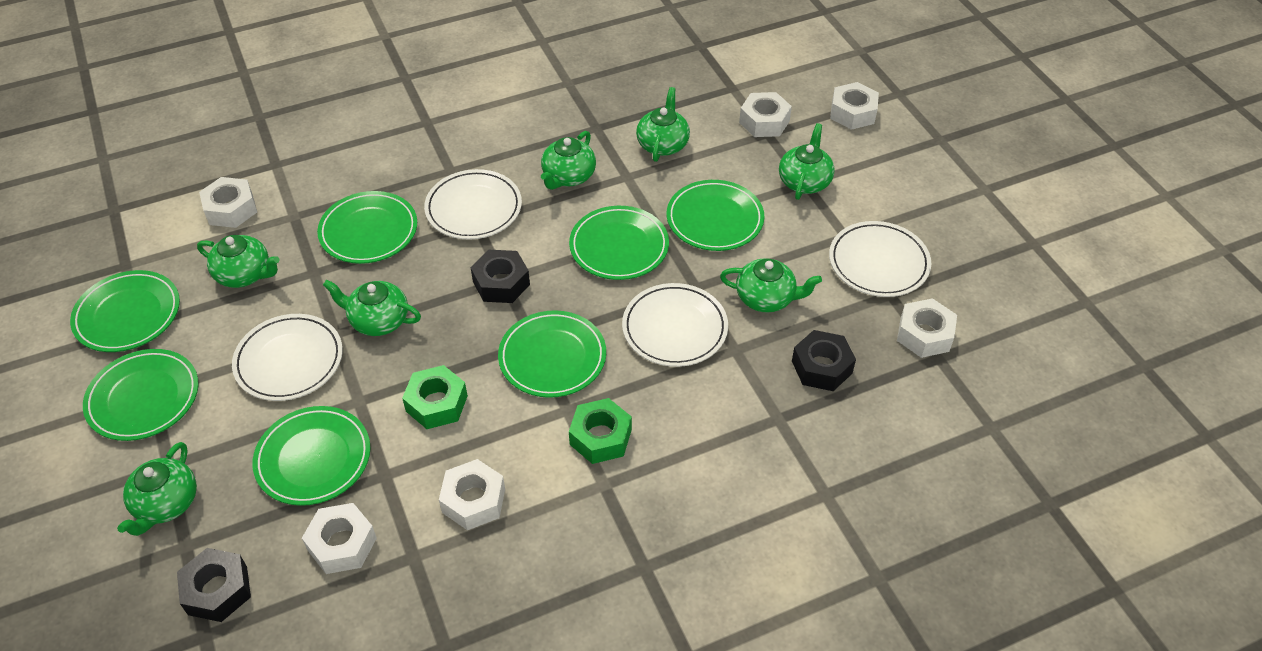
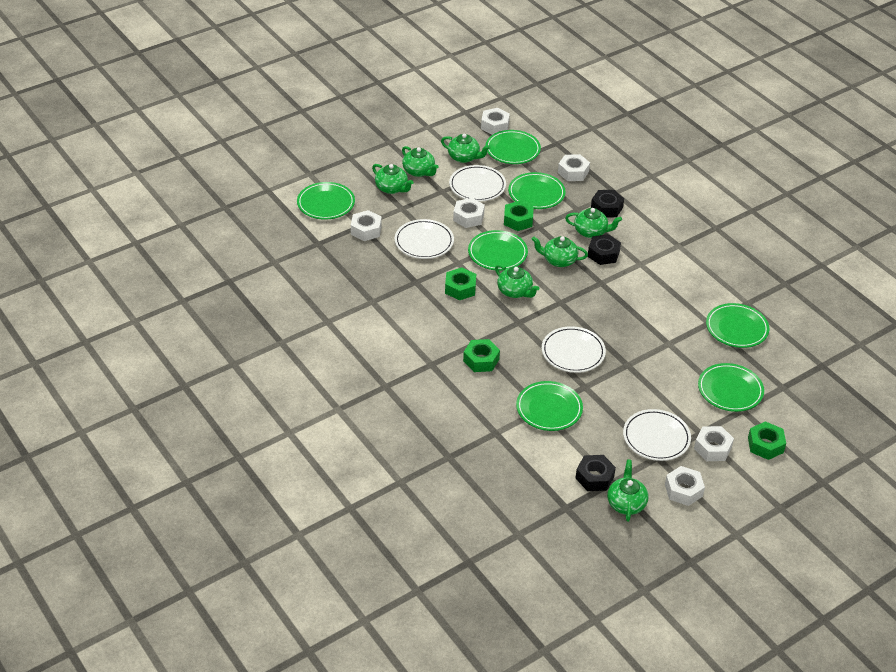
green nut: [402,365,468,429] [569,398,632,464] = 2 -> [445,267,476,300] [463,339,500,372] [504,201,534,231] [748,421,786,460] = 4

